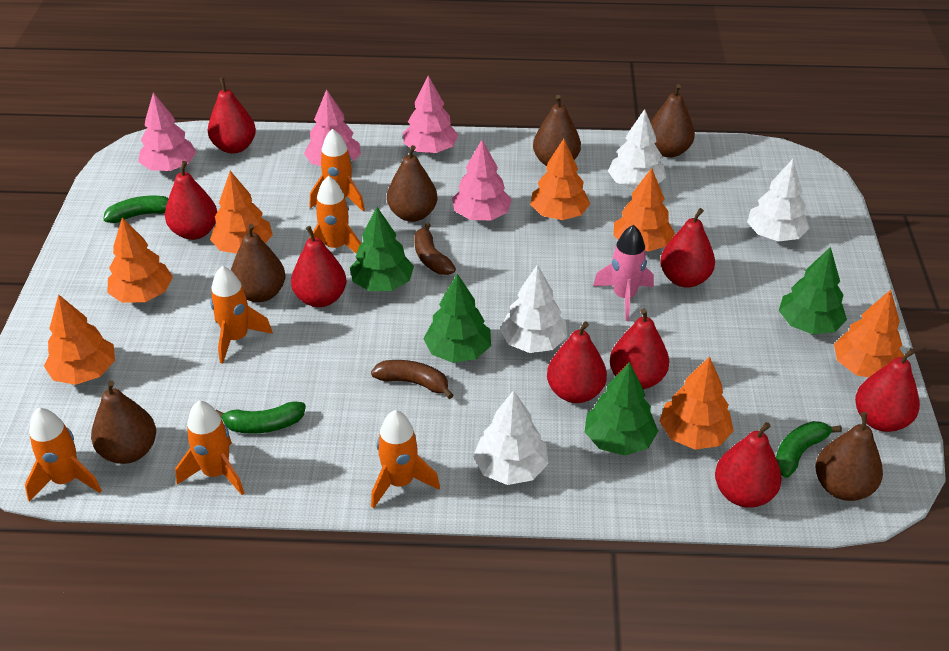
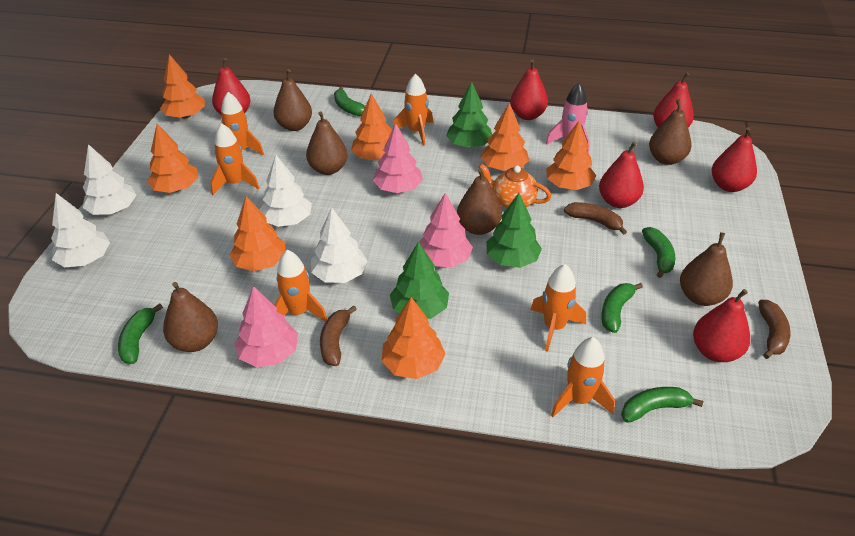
brown banana: [371,360,453,399] [414,222,456,275] = 2 -> [320,305,357,366] [564,202,627,235] [758,300,790,359] = 3
green banana: [103,196,169,223] [216,401,306,434] [776,421,842,478] = 3 -> [118,303,163,364] [334,87,365,116] [601,283,643,333] [621,387,703,423] [642,227,675,278] = 5
green tree: [350,207,414,291] [424,274,491,363] [585,362,658,456] [779,247,847,334] = 4 -> [390,241,449,319] [446,82,492,148] [486,193,542,268] = 3
orange teapot: none = 0 -> [478,164,551,208] = 1
pink tree: [139,93,196,171] [304,89,361,166] [403,76,459,153] [452,140,512,220] = 4 -> [235,286,298,367] [373,123,423,193] [419,193,473,268] = 3
red pear: [165,161,217,240] [208,78,256,154] [291,226,346,307] [547,322,607,403] [610,308,669,389] [660,208,715,288] [715,422,782,508] [855,348,920,432] = 8 -> [212,58,251,115] [510,59,548,120] [599,142,644,208] [653,72,694,128] [693,289,750,362] [712,127,757,192] = 6

